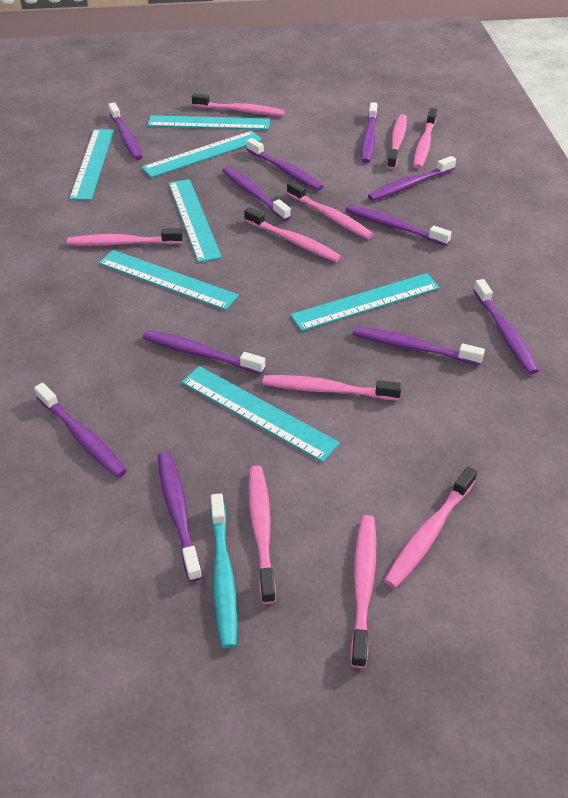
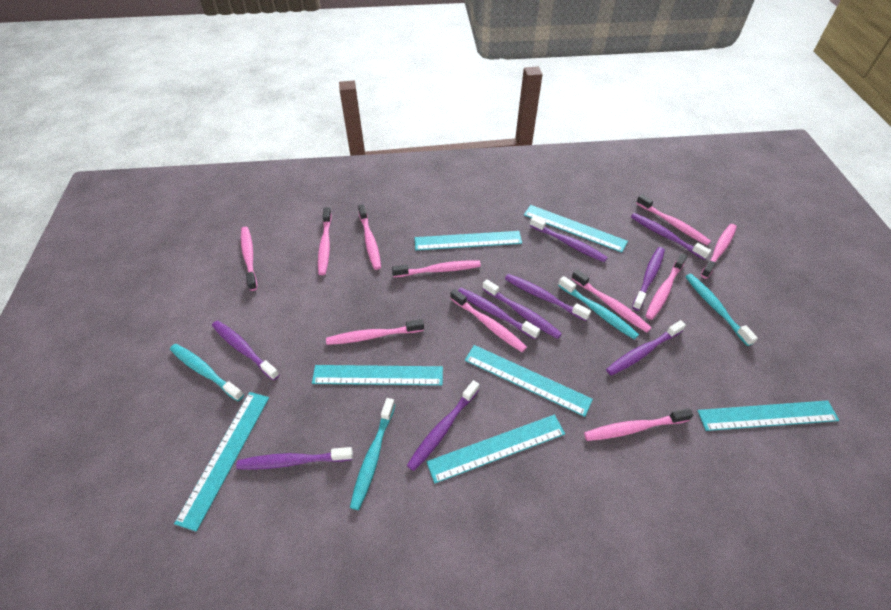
pink toothbrush: [67,228,183,246] [192,93,285,116] [244,207,341,262] [249,465,276,604] [263,375,402,400] [287,181,373,239] [350,515,376,668] [384,466,477,588] [387,114,407,170] [414,108,437,169] = 10 -> [241,227,257,291] [318,207,332,275] [326,319,424,345] [358,204,381,270] [392,261,481,277] [450,289,527,352] [571,269,652,333] [584,408,693,441] [636,194,711,245] [646,253,687,320] [701,224,737,279] = 11
purple toothbrush: [34,383,127,478] [108,102,143,160] [143,330,265,374] [158,452,202,582] [222,167,291,221] [247,138,323,191] [345,205,451,246] [353,326,485,365] [361,102,378,163] [368,156,456,201] [473,279,539,374] = 11 -> [212,320,280,380] [236,447,353,470] [407,380,480,471] [458,288,540,339] [482,279,562,339] [505,274,591,321] [530,216,608,262] [606,320,686,376] [631,213,711,260] [632,247,665,311] = 10
turquoise toothbrush: [211,493,237,648] = 1 -> [170,344,244,401] [350,398,395,510] [558,276,639,340] [685,274,758,346] = 4

